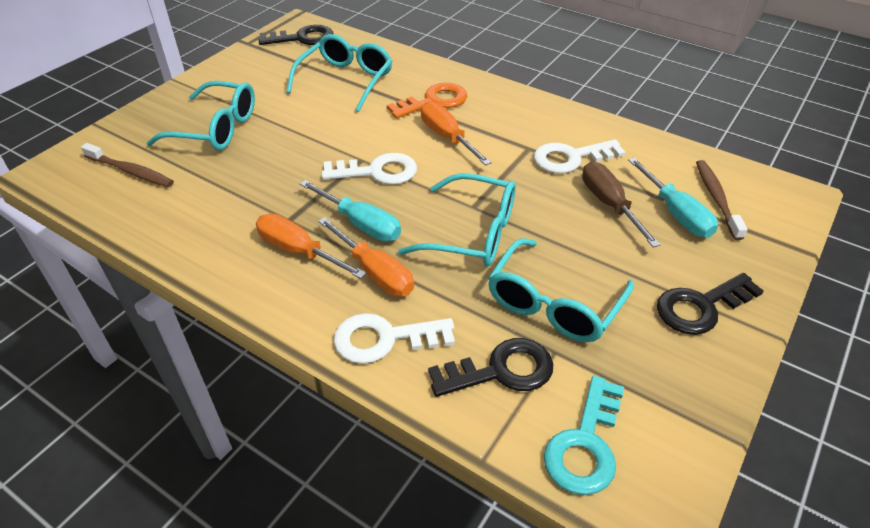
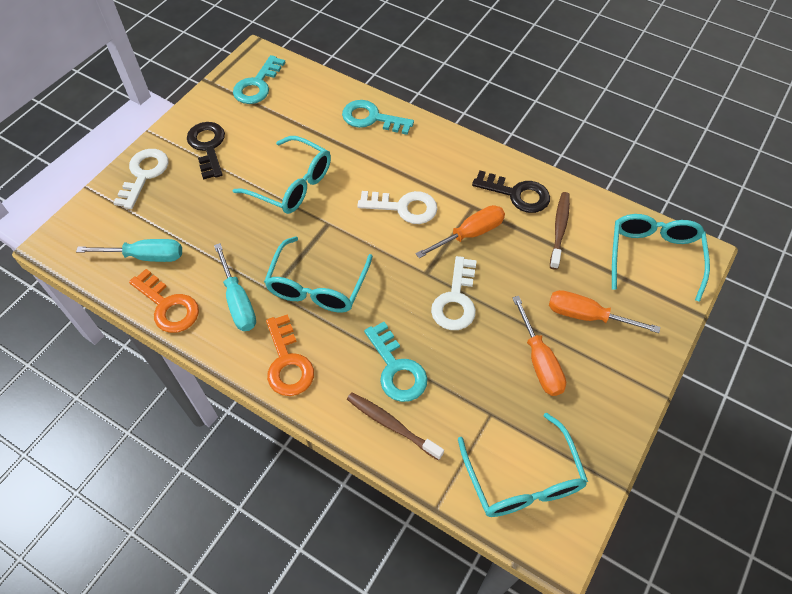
black key: [258,25,334,45] [428,338,553,397] [657,273,764,335] = 3 -> [187,122,225,180] [472,170,550,213] = 2
brown screwdriver: [582,162,661,248] = 1 -> none = 0
orange key: [387,83,467,119] = 1 -> [129,269,199,333] [266,314,314,396] = 2
turquoise key: [544,376,624,495] = 1 -> [233,55,285,104] [342,100,414,135] [364,322,428,402] = 3

